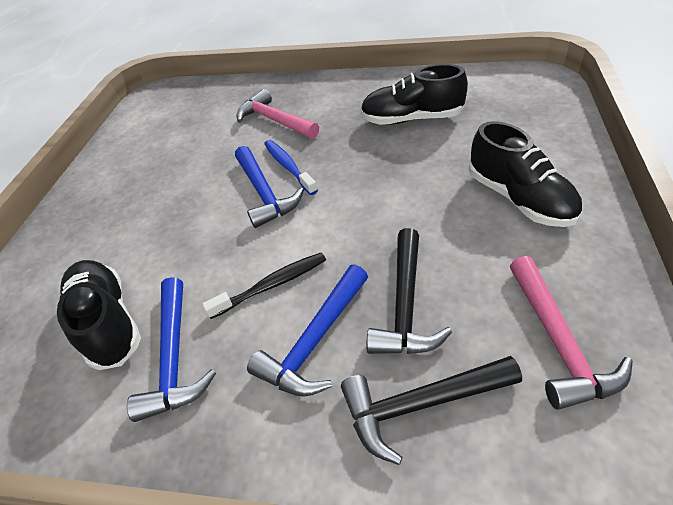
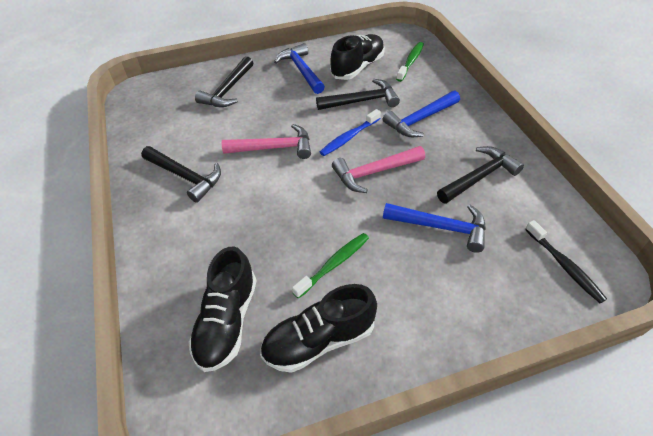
black hammer: [341,356,522,465] [366,228,452,354] = 2 -> [141,146,221,203] [195,56,253,107] [316,79,400,110] [437,146,524,204] = 4
green toothbrush: none = 0 -> [292,233,369,299] [396,42,424,82] = 2

